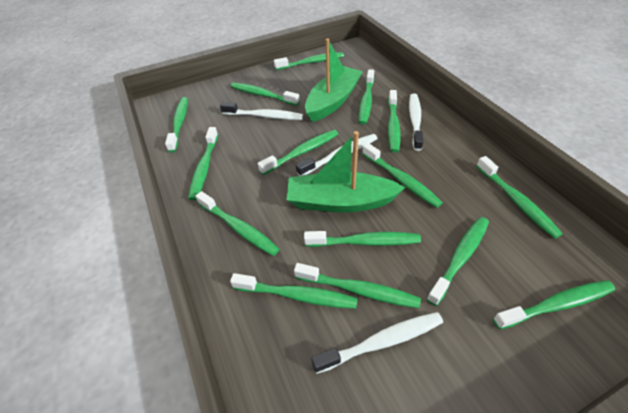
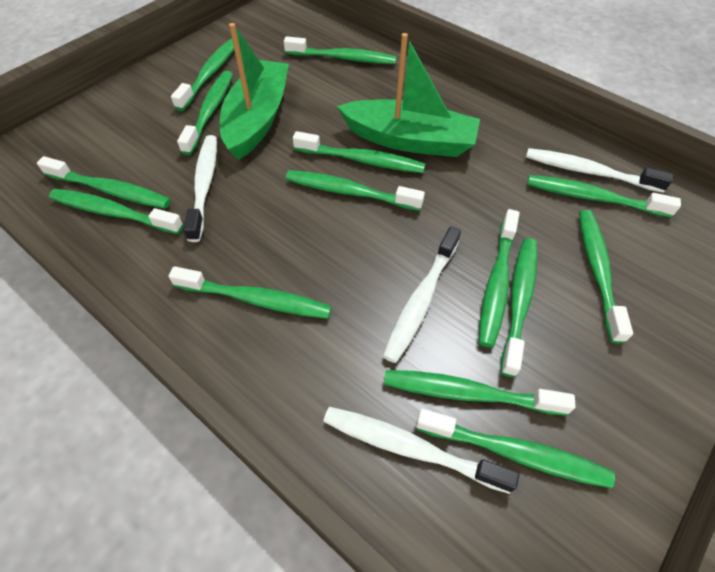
green toothbrush: [165,97,188,153] [188,127,218,201] [196,191,280,256] [230,83,300,106] [230,273,358,309] [258,130,338,175] [274,52,344,70] [294,263,421,308] [304,231,421,247] [359,69,374,125] [362,143,443,208] [388,90,401,153] [427,217,489,306] [476,156,563,239] [493,280,615,329] = 15 -> [37,156,171,209] [49,189,183,234] [168,266,332,319] [171,39,234,111] [177,71,233,155] [284,36,396,64] [286,170,425,211] [293,131,425,173] [384,370,576,416] [416,408,615,488] [479,209,520,348] [501,238,537,377] [527,175,681,218] [579,210,633,344] = 14

